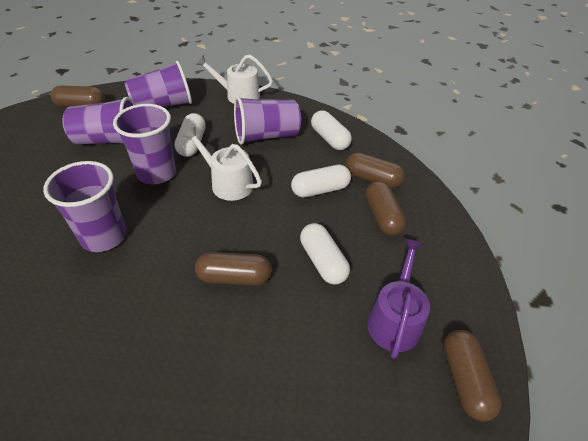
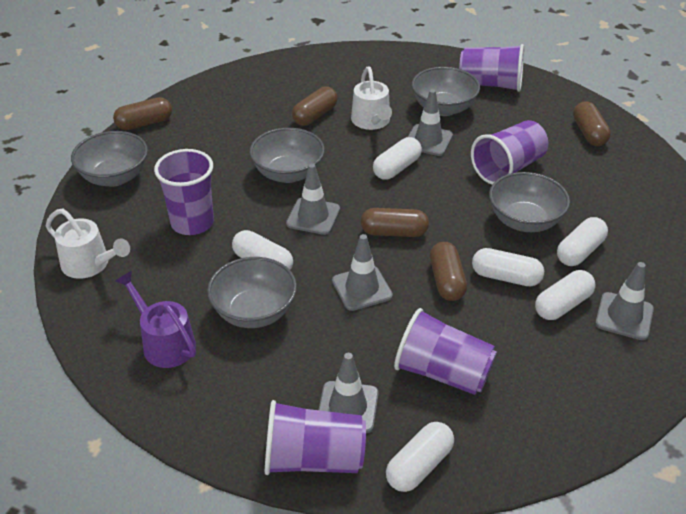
grey bowl: none = 0 -> [71,131,148,187] [207,257,297,328] [250,128,325,183] [412,67,480,116] [489,172,570,232] = 5
grey traffic cone: none = 0 -> [286,163,340,235] [318,353,379,433] [332,234,393,311] [408,89,453,156] [595,262,654,340] = 5
white capsule: [175,113,206,157] [291,165,351,197] [300,223,350,285] [311,110,352,150] = 4 -> [232,230,293,270] [373,137,422,180] [386,422,454,492] [472,248,544,286] [535,270,596,320] [557,217,608,266] = 6

